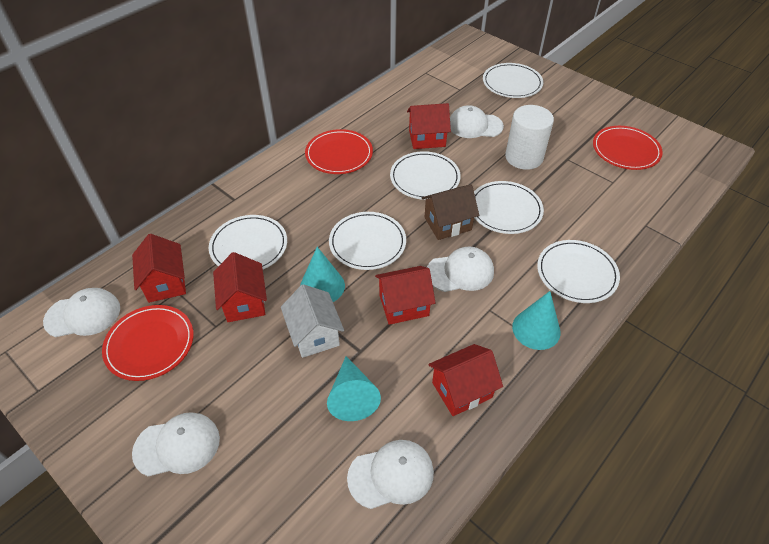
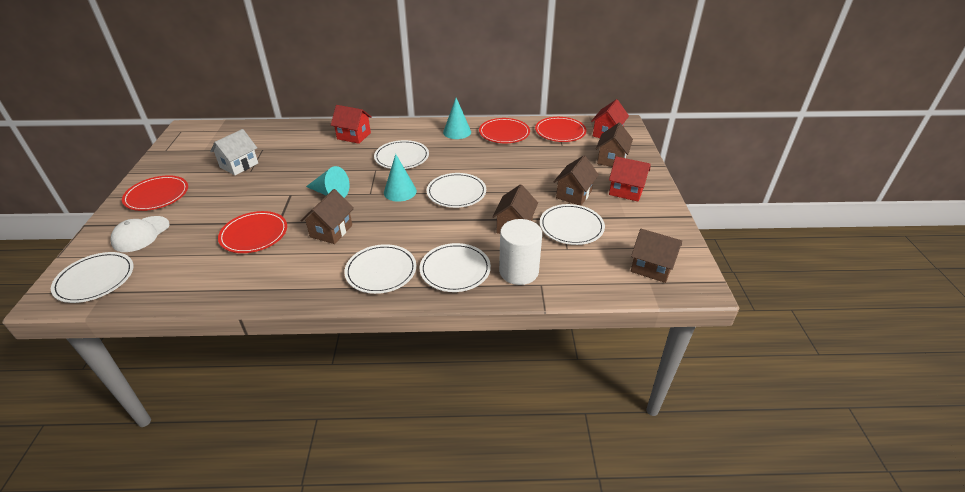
brown house: [422,185,479,240] = 1 -> [301,189,354,244] [492,184,538,234] [553,156,599,206] [596,123,633,167] [631,229,682,283] = 5
red house: [132,234,186,303] [213,252,267,322] [375,266,435,325] [407,103,451,149] [428,344,503,416] = 5 -> [331,105,372,144] [591,99,629,138] [609,156,651,202] = 3
red plate: [102,305,194,381] [305,129,373,174] [593,126,663,170] = 3 -> [122,175,188,211] [218,211,287,253] [479,118,530,143] [535,117,587,142] = 4
white cap: [43,288,120,337] [132,412,220,476] [347,440,434,509] [427,247,494,292] [450,105,504,138] = 5 -> [111,216,170,252] = 1

